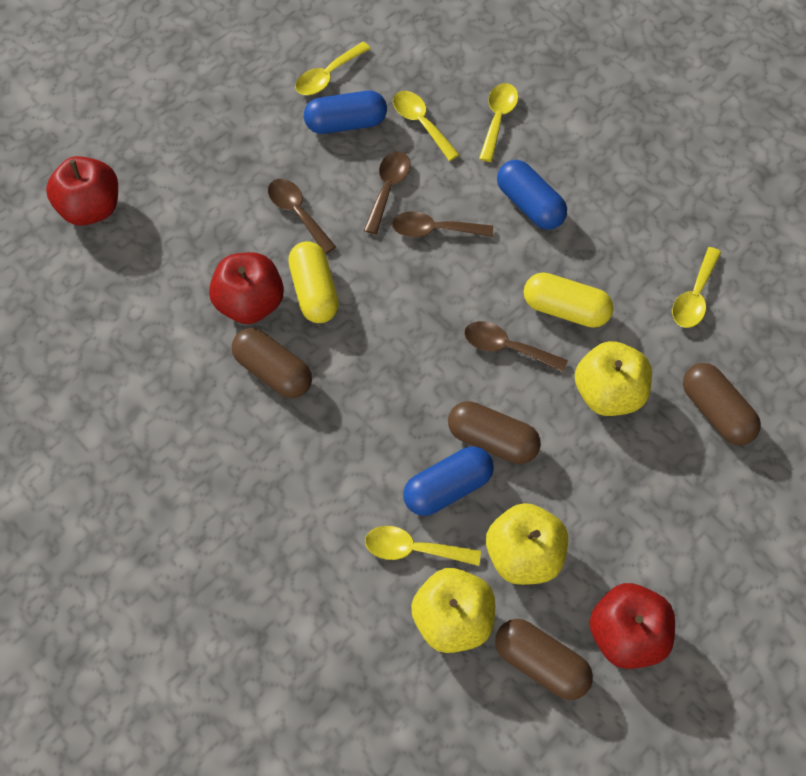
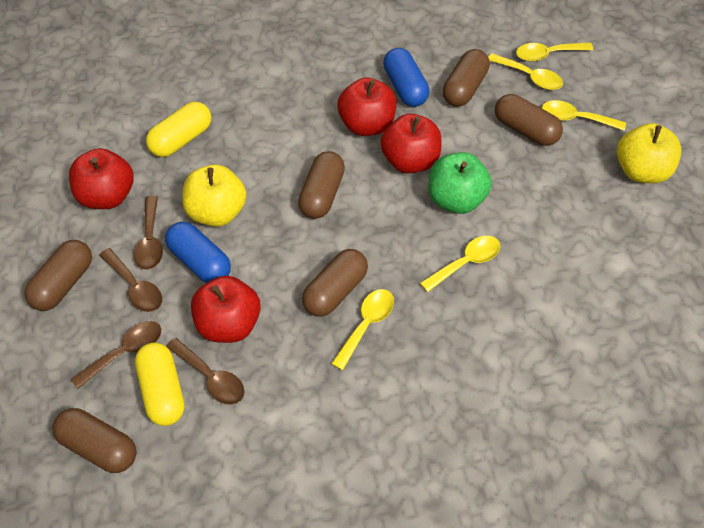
blue capsule: [304,91,387,134] [403,447,494,516] [497,160,567,230] = 3 -> [165,222,231,283] [383,48,429,107] = 2
brown capsule: [232,328,312,398] [448,401,541,464] [495,619,593,700] [683,363,761,445] = 4 -> [24,240,92,311] [52,408,137,473] [298,151,345,219] [302,249,368,317] [443,49,490,107] [495,94,563,146] = 6
green apple: none = 0 -> [429,152,492,214] = 1
red apple: [46,156,118,226] [209,252,284,324] [589,583,675,669] = 3 -> [69,148,134,209] [191,276,261,343] [337,78,397,136] [380,113,442,173] = 4
yellow apple: [411,568,495,653] [486,503,568,585] [575,341,652,416] = 3 -> [182,165,247,227] [617,123,682,183] = 2

